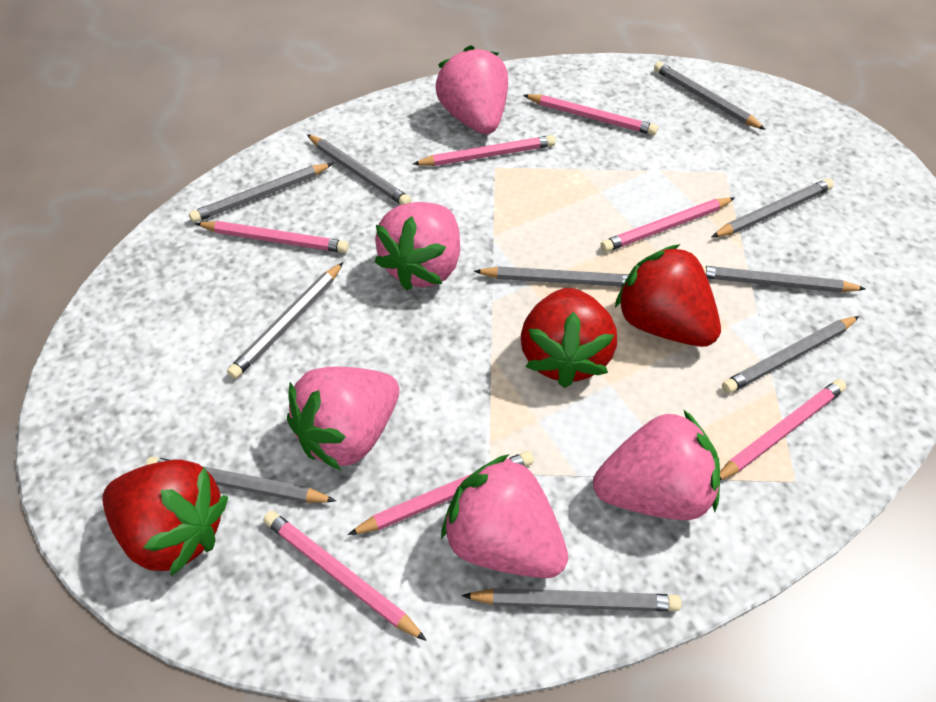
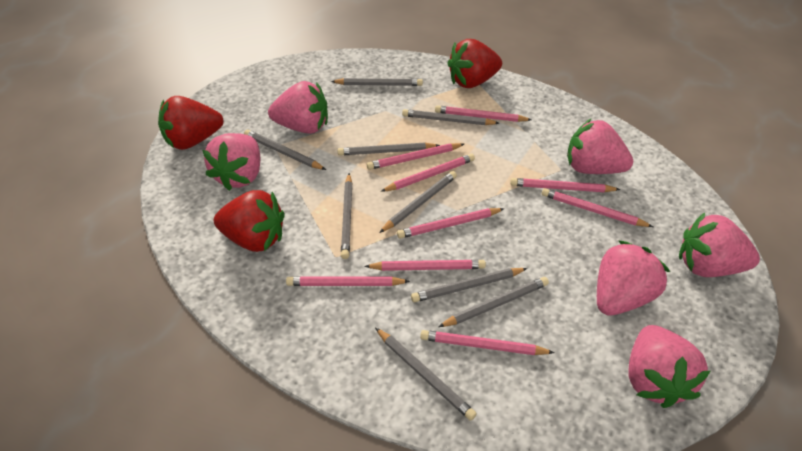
grey pencil: [146,457,336,503] [189,163,333,223] [227,262,343,379] [307,134,411,205] [462,588,682,611] [474,266,629,287] [654,62,766,130] [702,266,866,293] [712,178,834,237] [722,316,859,393] = 10 -> [244,130,326,170] [331,78,423,86] [337,143,440,156] [341,173,352,259] [375,328,477,421] [379,171,457,233] [402,109,499,125] [411,268,528,302] [438,277,549,327] = 9
pink pencil: [195,221,349,253] [263,510,427,641] [348,451,534,535] [413,135,556,166] [523,94,658,135] [601,197,734,252] [720,379,846,480] = 7 -> [286,276,410,286] [364,260,486,271] [367,143,464,170] [380,154,475,192] [397,208,504,239] [420,330,555,355] [435,105,532,122] [510,178,621,192] [542,188,653,227] = 9
pink strawberry: [287,367,399,471] [375,202,460,290] [436,45,508,134] [441,454,568,578] [593,409,720,520] = 5 -> [202,133,260,191] [268,81,328,134] [567,119,633,174] [597,240,670,316] [628,325,710,408] [679,212,760,277] = 6

